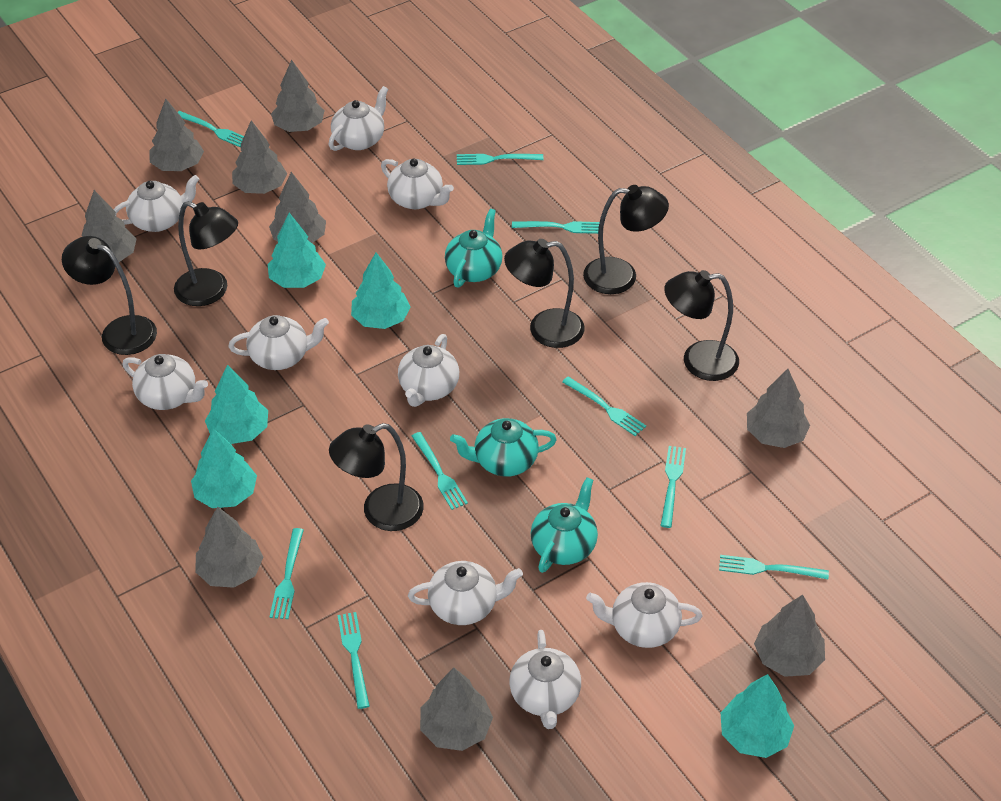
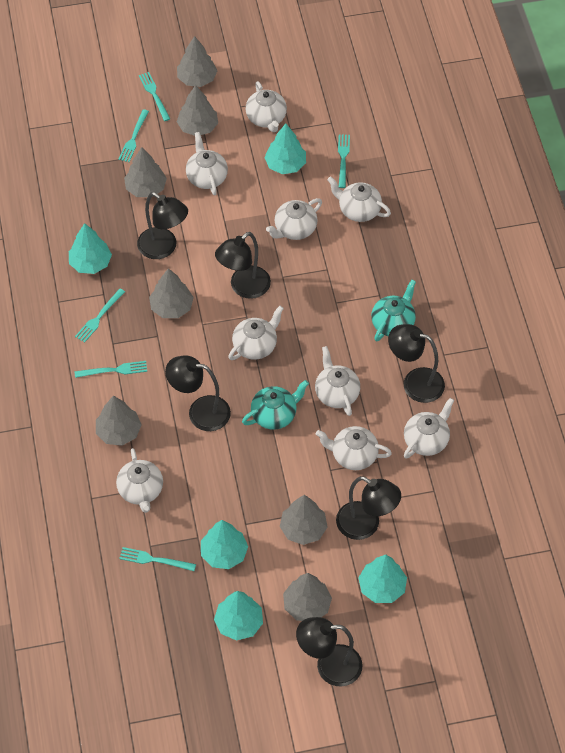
grey tree: [81,190,137,262] [150,99,204,171] [195,507,263,588] [232,120,287,194] [269,172,326,243] [271,60,325,132] [420,667,493,751] [747,369,810,448] [754,595,825,677] = 9 -> [96,395,142,446] [124,147,167,197] [149,268,194,318] [177,36,217,87] [177,85,218,136] [280,495,327,545] [283,573,332,621] = 7
turquoise fork: [178,111,244,147] [270,528,304,619] [338,612,370,709] [412,432,468,510] [457,154,543,165] [512,221,600,234] [562,377,646,436] [661,446,686,528] [719,555,829,579] = 9 -> [75,288,125,343] [75,361,147,378] [118,109,149,162] [119,547,196,571] [139,72,170,121] [338,134,350,188] = 6
turquoise teapot: [445,209,503,288] [450,418,557,477] [531,477,598,573] = 3 -> [242,380,309,430] [371,280,416,341] = 2

